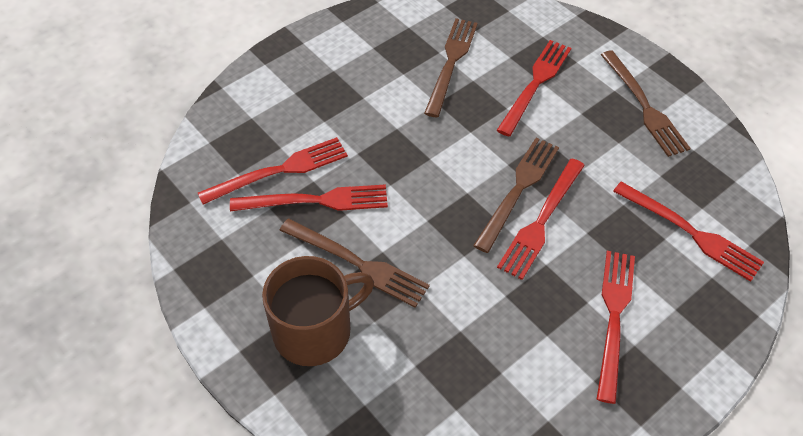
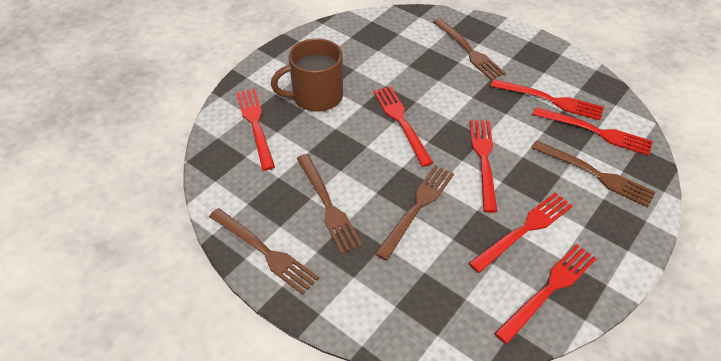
brown fork: [279,219,430,308] [424,18,478,118] [473,138,559,253] [601,50,691,157] = 4 -> [209,208,319,295] [297,154,362,254] [375,165,454,261] [433,18,505,80] [532,141,656,207] = 5
red fork: [198,137,348,204] [230,184,388,211] [497,40,571,136] [497,159,585,280] [597,251,635,404] [613,182,764,282] = 6 -> [236,89,275,171] [373,86,433,167] [469,192,573,273] [470,120,498,213] [491,79,604,120] [494,244,597,344] [533,107,653,156] = 7

